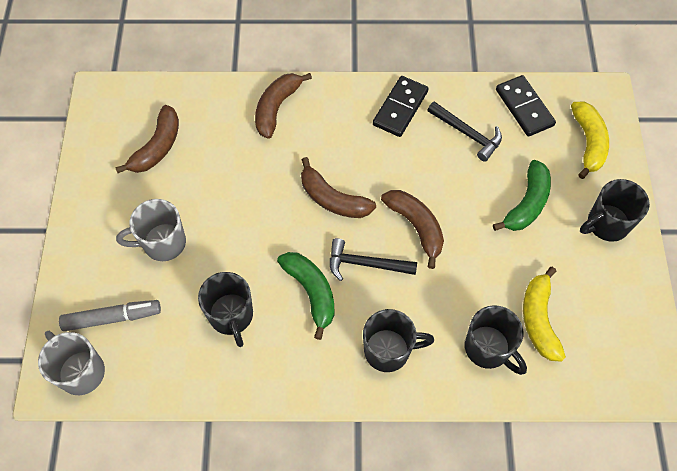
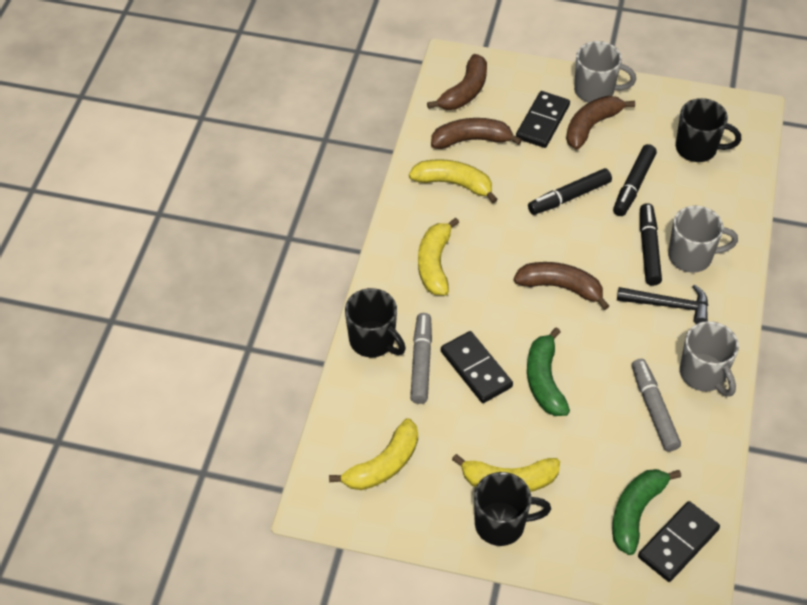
black domino: [373,76,429,137] [496,75,556,137] = 2 -> [441,331,513,403] [516,91,570,148] [638,501,720,582] = 3
black hammer: [330,238,417,281] [427,101,502,162] = 2 -> [617,284,708,324] = 1
black marker: none = 0 -> [528,168,612,215] [613,144,657,216] [640,203,662,286] = 3
black mug: [198,272,253,347] [363,309,434,372] [465,305,527,375] [580,179,650,242] = 4 -> [345,288,406,357] [474,472,551,546] [676,98,741,162] = 3
grey marker: [59,300,161,331] = 1 -> [410,313,432,404] [632,359,681,452] = 2
grey mug: [38,331,105,395] [116,199,186,261] = 2 -> [574,41,636,102] [668,206,738,273] [680,321,739,396] = 3
yellow banana: [523,267,566,362] [571,102,609,179] = 2 -> [329,418,418,490] [409,159,498,203] [418,218,459,296] [452,454,560,492] = 4

